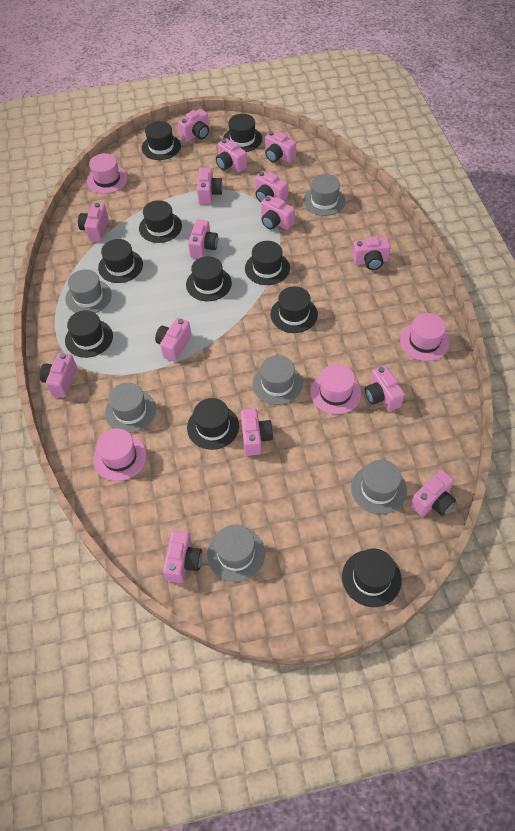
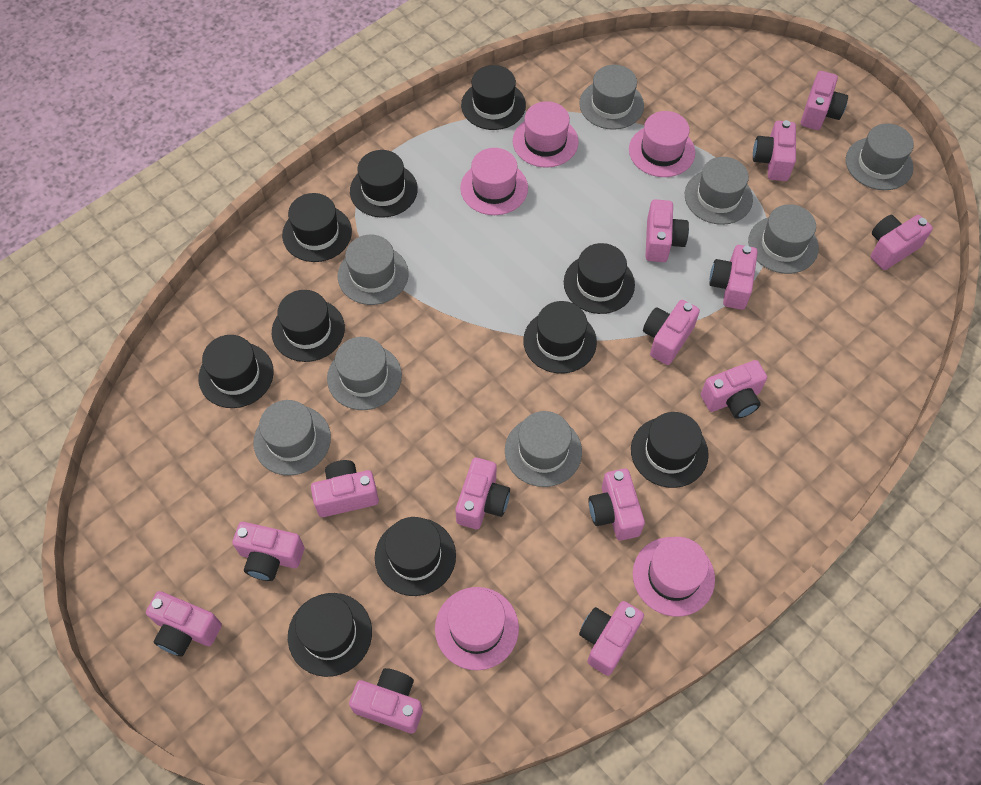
grey hat: [65,269,112,313] [105,382,156,433] [207,525,265,582] [252,355,303,405] [303,174,346,216] [351,460,407,514] = 6 -> [253,400,331,476] [327,337,402,410] [338,235,409,305] [505,411,582,487] [579,65,644,130] [685,157,753,225] [748,204,819,274] [846,123,914,190] = 8
pink camera: [40,353,77,398] [78,203,109,242] [155,318,192,362] [163,530,202,583] [178,109,209,142] [188,219,218,259] [197,168,223,204] [216,138,247,173] [241,408,273,456] [255,171,288,202] [261,196,295,230] [265,131,296,163] [352,236,391,270] [365,365,405,411] [410,470,456,516] = 15 -> [146,591,222,656] [232,522,304,581] [311,460,379,517] [349,668,423,733] [455,457,510,529] [579,601,644,676] [588,468,645,541] [643,300,700,365] [645,199,689,262] [701,360,767,419] [709,245,758,310] [753,120,796,181] [801,71,848,130] [871,215,933,270] = 14
pink hat: [87,153,128,194] [93,428,147,481] [310,364,361,414] [400,313,450,361] = 4 -> [435,587,519,670] [460,148,528,215] [513,101,579,168] [629,111,695,177] [633,537,715,617] = 5

